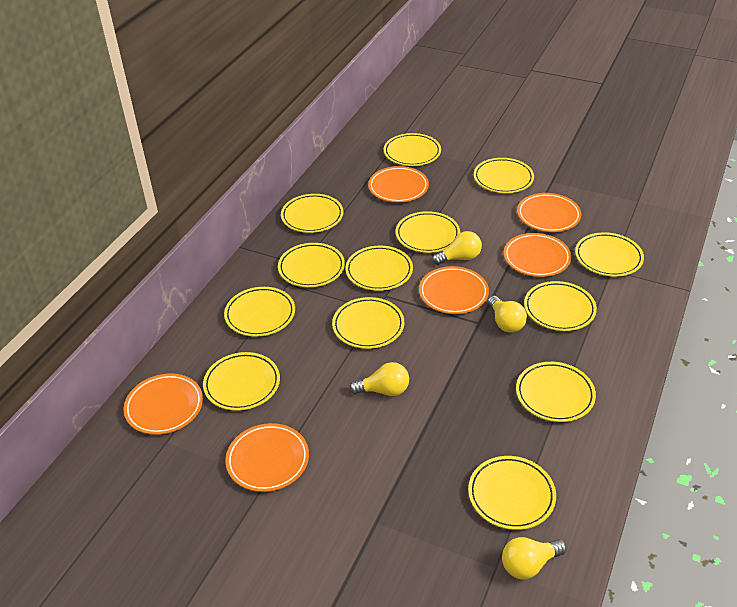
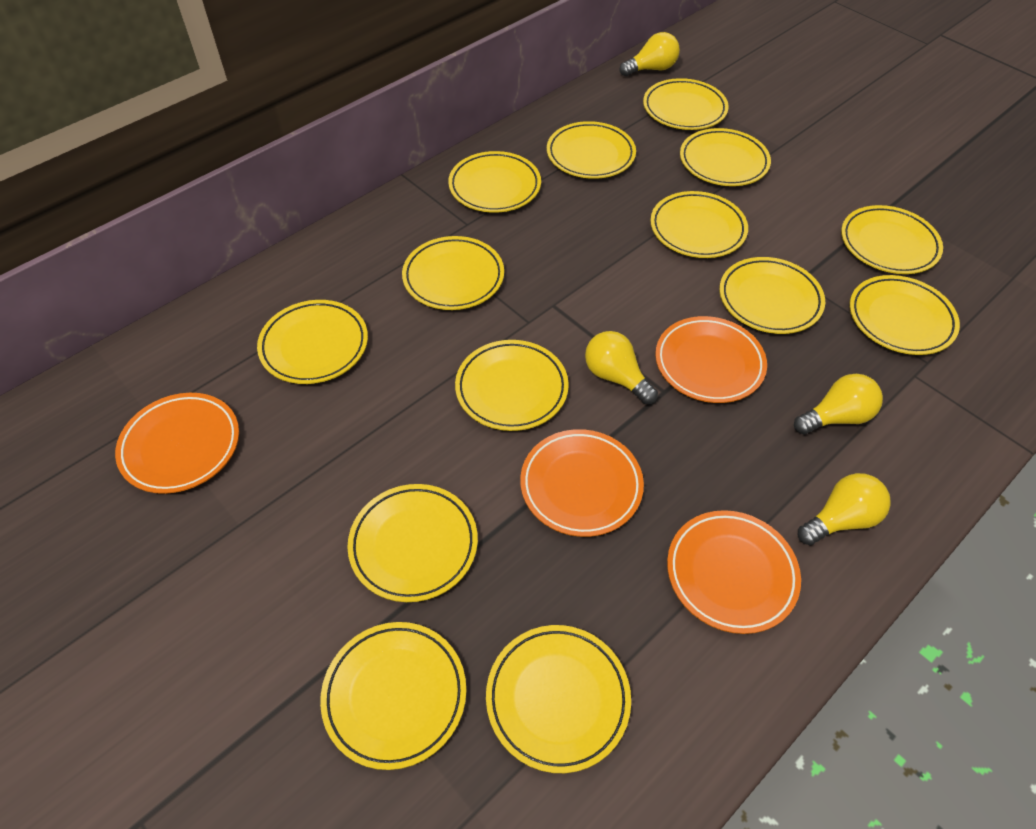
orange plate: [124,373,203,435] [226,423,309,492] [368,166,429,203] [419,266,489,314] [503,233,571,277] [517,193,581,232] = 6 -> [115,393,239,494] [520,429,644,537] [655,316,767,403] [667,510,801,634] = 4
yellow plate: [203,352,280,411] [224,287,295,337] [278,243,345,287] [281,194,343,233] [332,297,404,349] [346,246,413,291] [384,133,441,166] [396,211,460,253] [468,456,556,530] [474,158,534,193] [516,362,596,422] [524,281,597,331] [575,232,644,277] = 13 -> [257,300,368,384] [320,622,466,770] [347,484,478,602] [402,236,504,310] [448,151,541,213] [455,340,569,431] [486,625,631,773] [547,121,636,179] [643,78,729,130] [650,191,748,258] [680,128,771,186] [719,257,825,334] [841,205,943,274] [850,275,960,355] = 14

